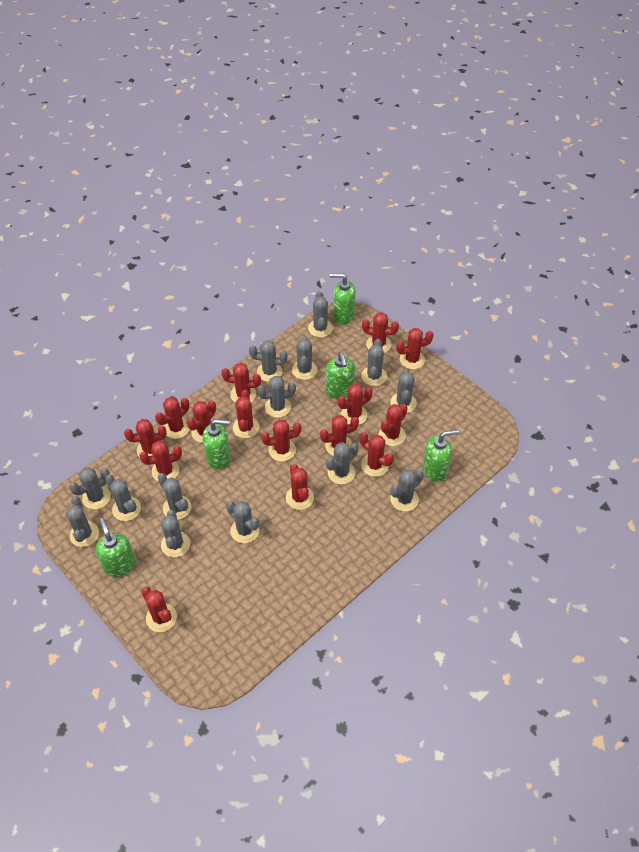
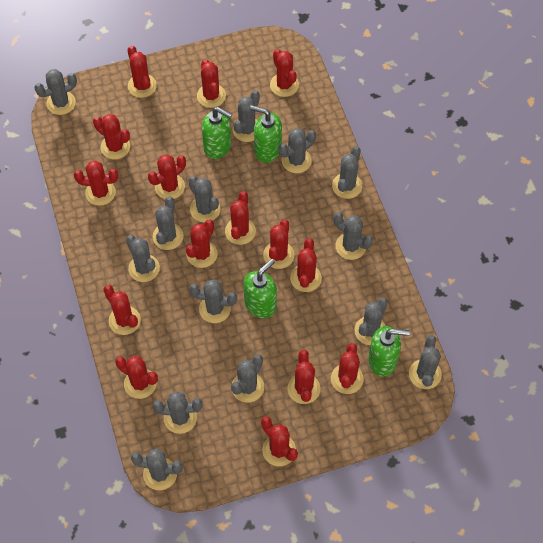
green soap dispenser: [96,518,136,577] [202,419,230,469] [326,352,355,399] [330,273,356,324] [423,430,459,482] = 5 -> [202,107,232,159] [243,259,277,318] [250,105,282,163] [368,326,410,377] = 4

